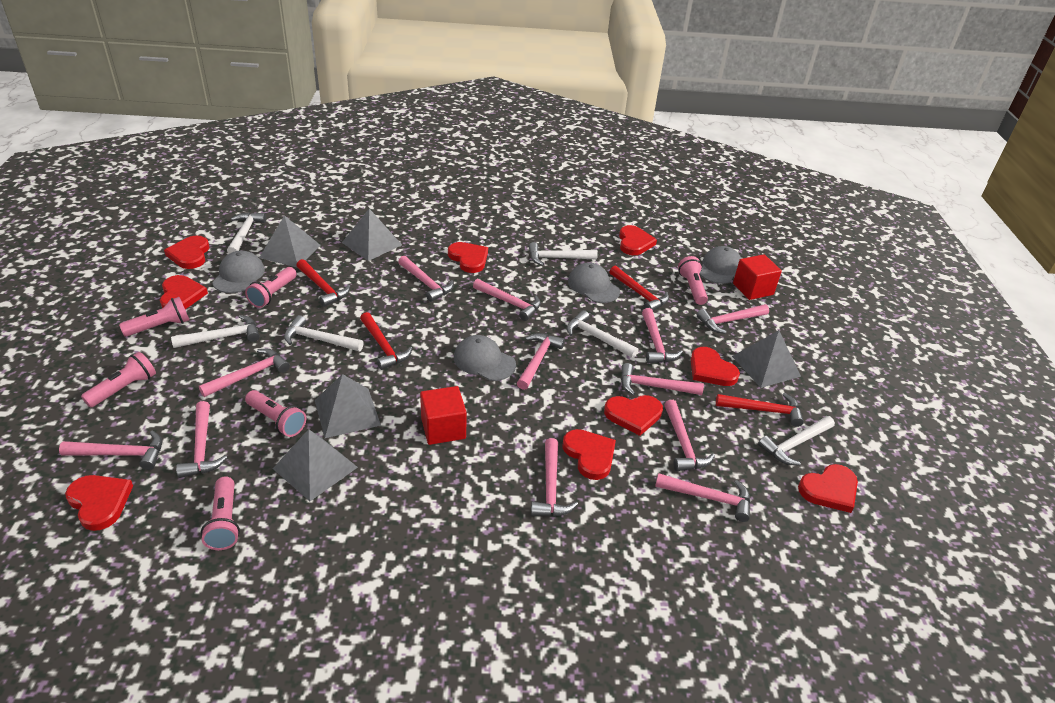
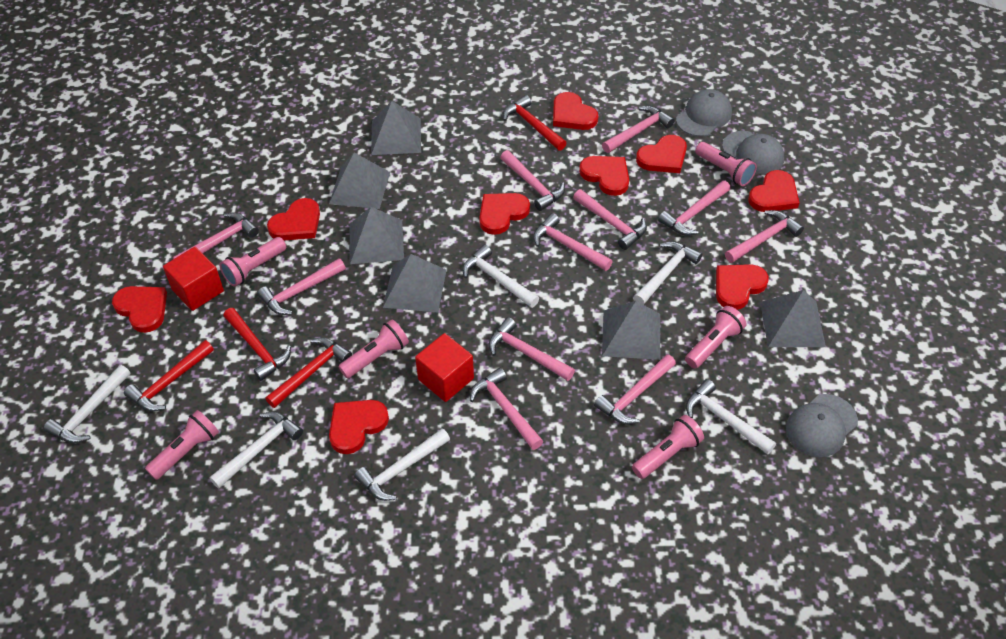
grey cap: [212,251,265,293] [454,335,516,381] [568,263,620,303] [700,246,742,284] = 4 -> [676,89,732,137] [722,131,784,175] [786,394,858,457] = 3
grey pyramid: [259,215,320,268] [273,429,358,501] [315,374,381,438] [342,209,402,261] [732,330,801,388] = 5 -> [329,152,390,209] [349,207,404,264] [371,101,421,155] [383,254,446,313] [602,301,660,360] [760,290,826,347] = 6
pink hammer: [59,431,162,470] [176,401,227,478] [199,349,290,397] [398,256,454,302] [473,279,541,321] [517,333,565,390] [531,438,578,516] [621,363,704,396] [642,308,683,364] [655,473,750,522] [664,400,715,471] [697,304,769,334] = 12 -> [173,212,259,259] [257,258,346,315] [470,368,543,450] [489,317,575,381] [500,150,565,211] [533,213,613,271] [573,189,647,250] [594,354,676,424] [602,106,675,153] [658,181,731,236] [725,210,804,263] = 11

